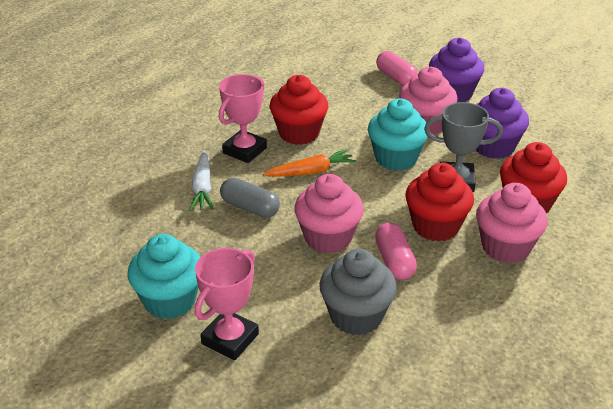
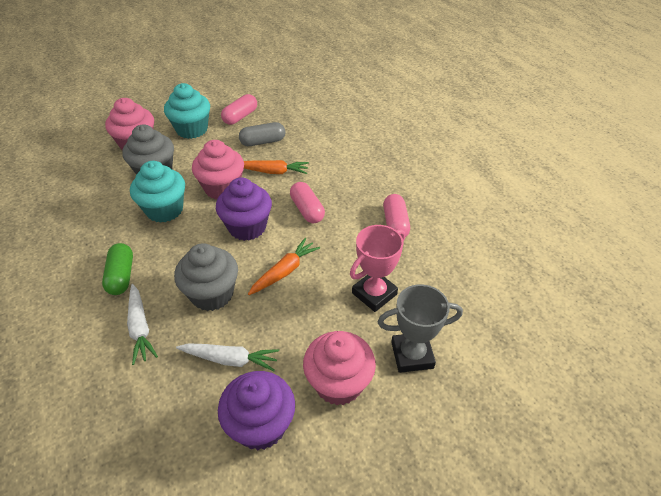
green capsule: none = 0 -> [102,243,133,295] = 1
grey cupcake: [319,249,397,335] = 1 -> [122,125,174,175] [174,243,238,311] = 2
orange carrot: [263,149,356,177] = 1 -> [244,160,309,174] [248,238,320,295] = 2
pink capsule: [375,223,417,280] [376,51,418,86] = 2 -> [221,94,257,125] [290,182,325,223] [383,194,410,237] = 3
pink trophy: [195,248,259,360] [219,74,267,163] = 2 -> [350,225,405,312] = 1
red cupcake: [270,75,328,145] [405,163,474,242] [500,142,567,214] = 3 -> none = 0
white carrot: [189,151,214,211] = 1 -> [127,284,158,365] [176,343,279,371] = 2

